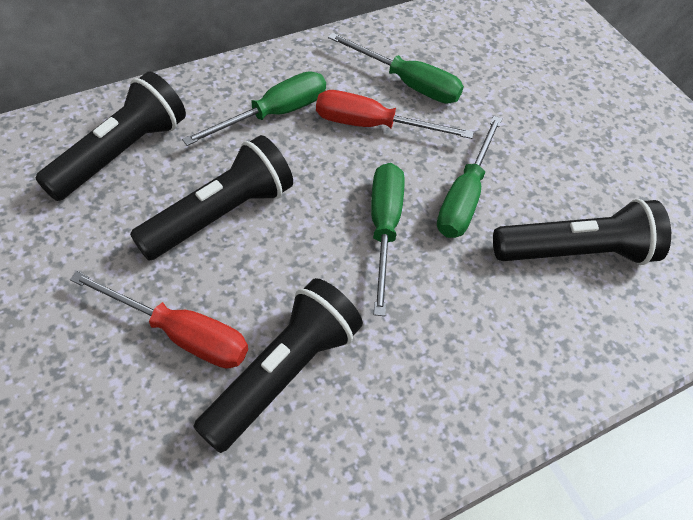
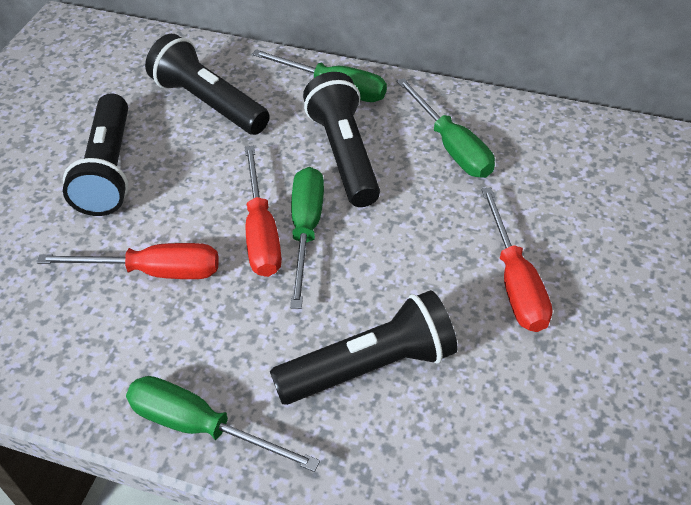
red screwdriver: [70,271,248,369] [316,90,474,139] = 2 -> [37,243,219,279] [244,146,282,277] [481,187,552,332] = 3

